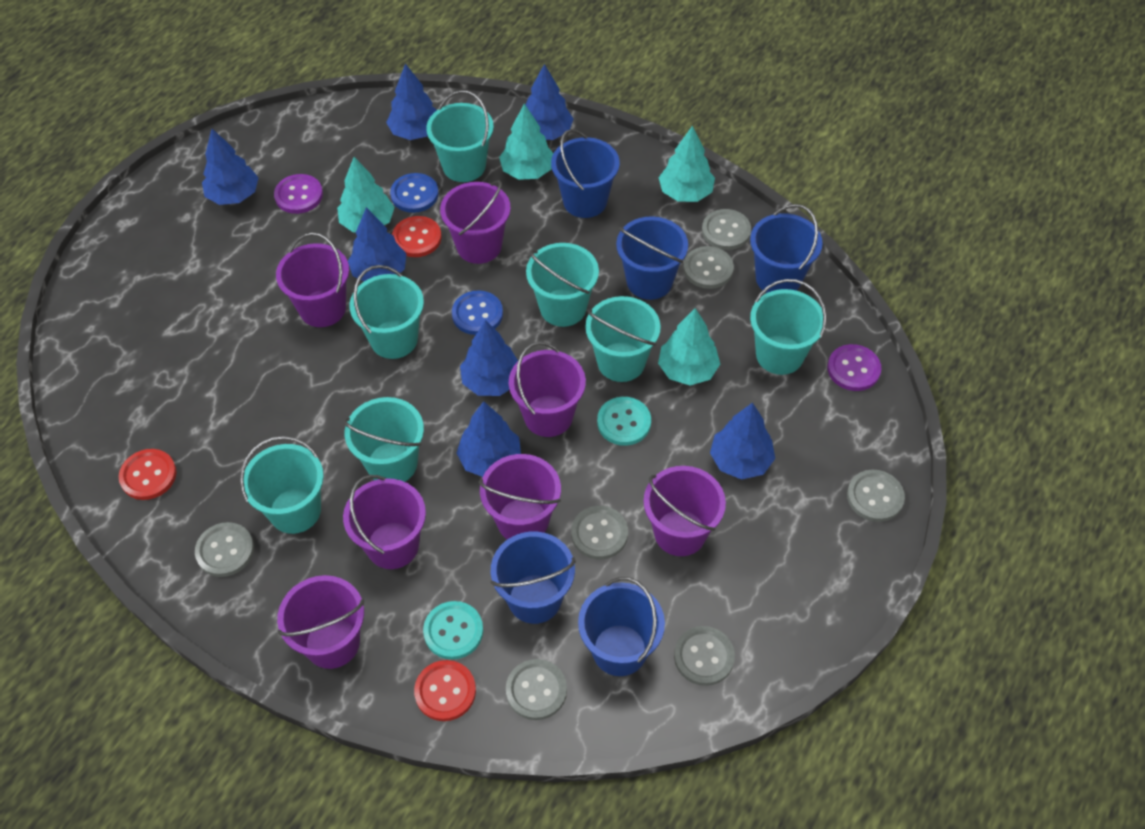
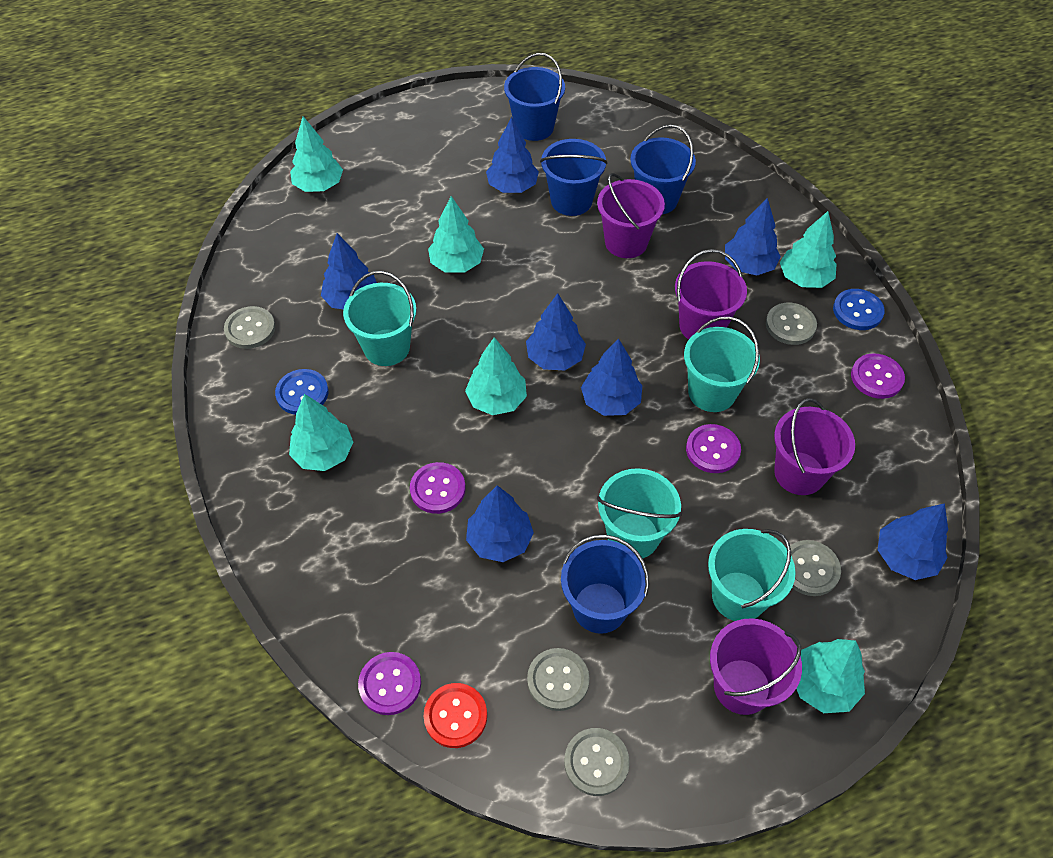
blue bucket: [491,531,576,624] [551,129,620,218] [578,577,665,676] [616,216,688,300] [750,204,823,293] = 5 -> [504,53,565,141] [540,139,607,216] [561,535,649,634] [630,125,696,214] = 4
grey button: [195,522,254,577] [506,659,567,720] [571,506,628,559] [674,626,735,686] [683,246,734,289] [702,209,751,250] [847,470,905,522] = 7 -> [224,306,275,349] [527,648,590,711] [564,728,630,796] [766,303,817,345] [790,540,841,596] = 5
purple bucket: [276,233,349,327] [277,575,364,669] [343,475,426,569] [440,180,511,264] [479,454,561,540] [509,342,586,437] [644,466,726,556] = 7 -> [597,173,665,258] [675,249,747,340] [710,618,802,715] [774,398,855,495] = 4
purple button: [274,174,323,214] [827,344,881,391] = 2 -> [358,652,421,715] [410,462,466,514] [686,424,741,473] [851,353,905,399] = 4
red button: [119,449,177,500] [392,216,442,257] [414,660,476,721] = 3 -> [424,683,487,748] = 1
turquoise bucket: [240,436,324,534] [343,397,424,482] [349,265,424,359] [426,90,494,182] [526,243,599,327] [585,296,661,382] [750,279,827,375] = 7 -> [343,271,416,366] [597,468,682,558] [684,317,760,412] [708,529,796,621] = 4
turquoise button: [423,601,483,660] [597,397,651,446] = 2 -> none = 0
turquoise tree: [337,157,395,232] [499,103,553,180] [658,308,720,386] [659,125,715,202] = 4 -> [289,394,353,471] [290,116,343,192] [428,196,484,273] [465,337,527,415] [780,211,837,288] [796,639,865,713] = 6

